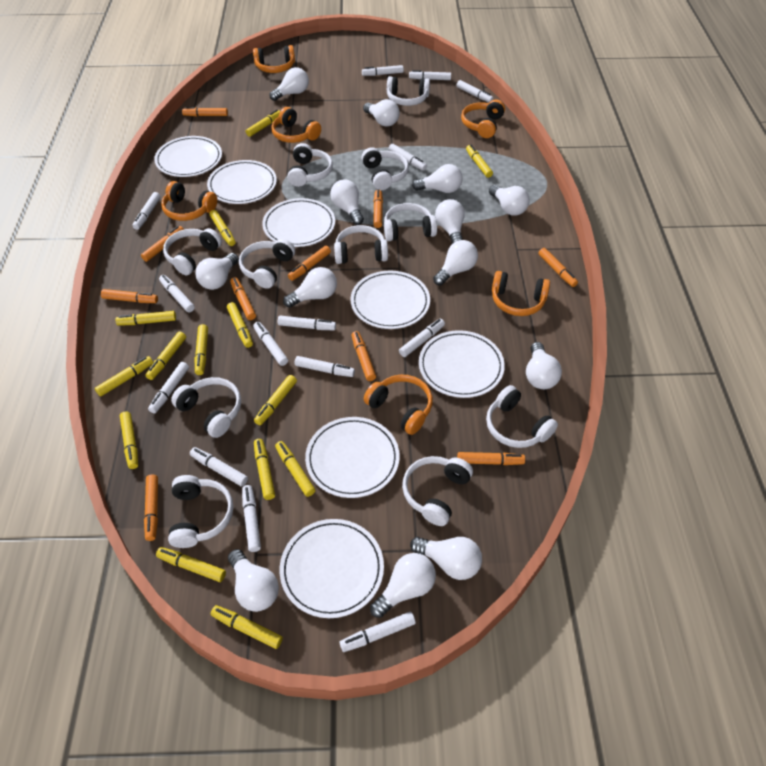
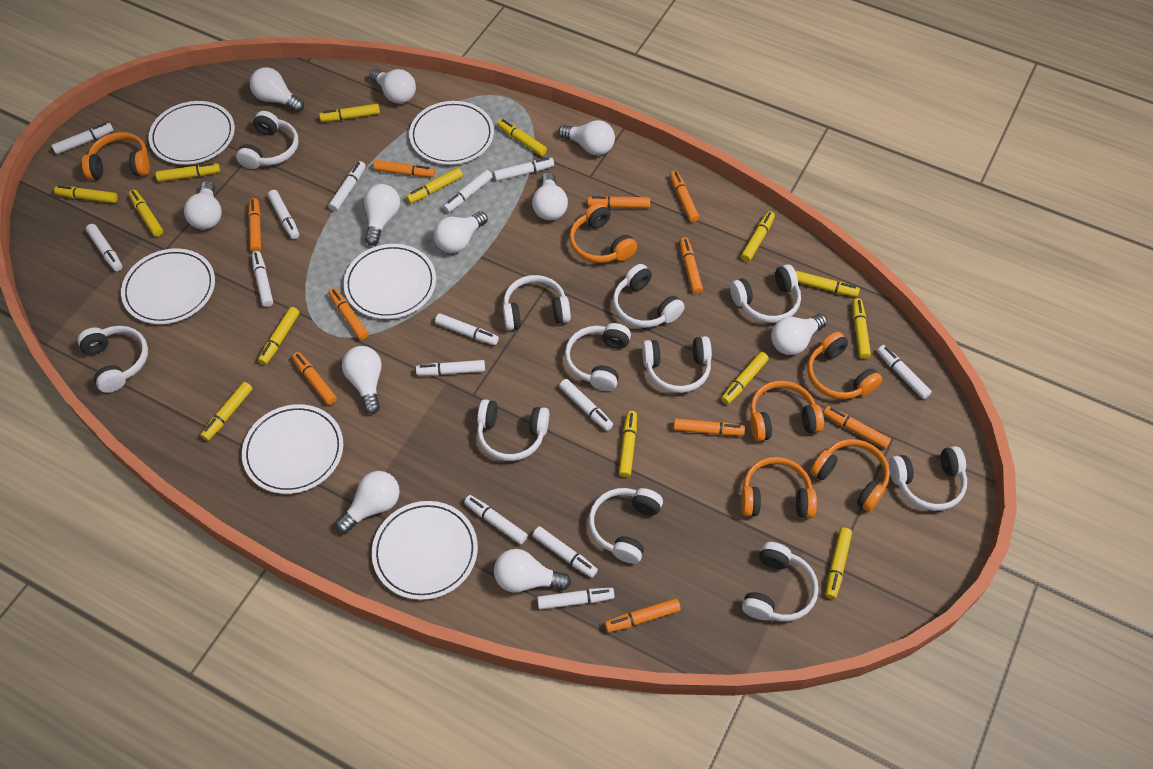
white light bulb: [195,253,239,290] [228,549,279,612] [269,67,309,101] [283,267,337,308] [330,179,364,225] [363,99,400,127] [370,553,436,618] [410,537,482,580] [412,164,463,193] [433,240,478,286] [435,199,465,244] [489,185,530,216] [526,342,562,389] = 13 -> [184,181,222,229] [250,67,304,112] [336,471,400,533] [342,346,381,414] [364,184,400,246] [369,69,416,104] [434,211,488,253] [494,549,571,592] [532,172,568,220] [558,120,615,155] [771,314,827,355] = 11
white plate: [154,136,222,177] [207,160,277,204] [262,198,335,247] [280,519,384,618] [305,417,400,498] [350,271,430,329] [419,330,505,398] = 7 -> [121,248,215,324] [148,101,235,165] [242,404,343,494] [344,244,436,319] [372,501,478,600] [409,101,494,165] = 6

